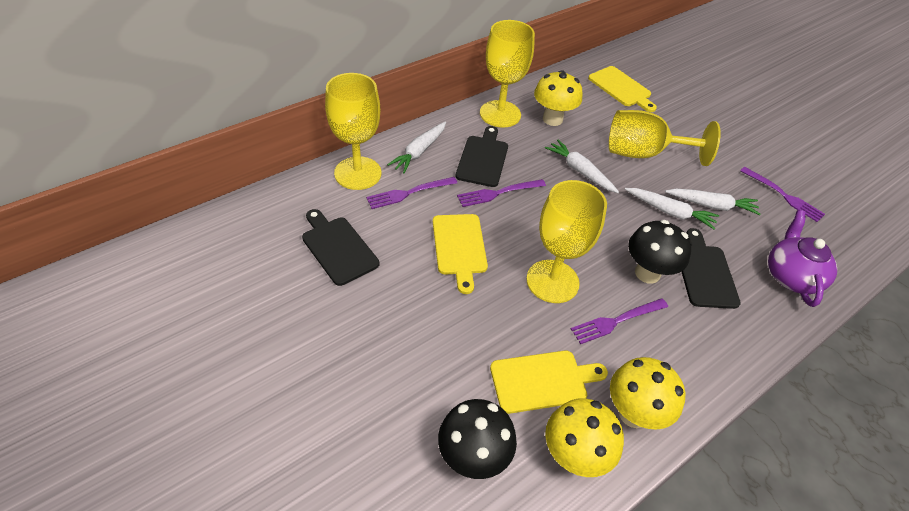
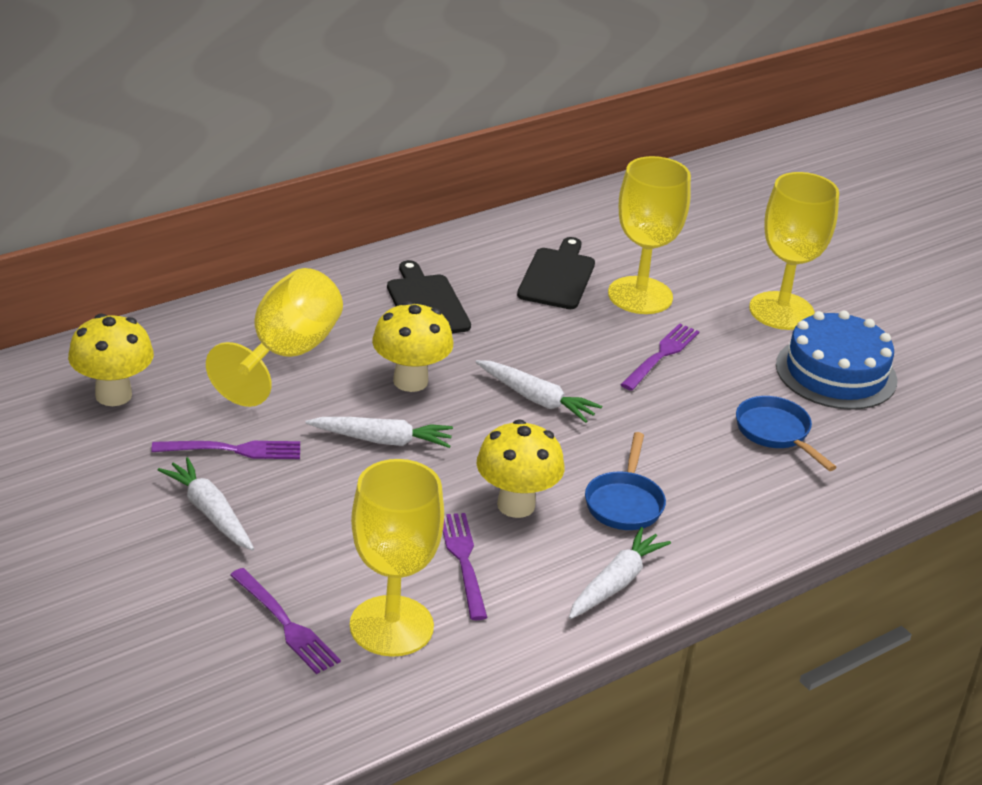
black cutting board: [302,209,379,286] [456,126,508,187] [681,228,741,309] = 3 -> [387,260,471,333] [517,237,595,309] = 2
black mushroom: [438,399,517,479] [628,220,691,284] = 2 -> none = 0
blue cake: none = 0 -> [776,311,897,410] = 1
blue pan: none = 0 -> [585,432,666,530] [736,396,837,471] = 2
purple teapot: [768,210,837,307] = 1 -> none = 0
yellow cutting board: [433,214,488,294] [490,351,608,414] [588,66,657,112] = 3 -> none = 0

